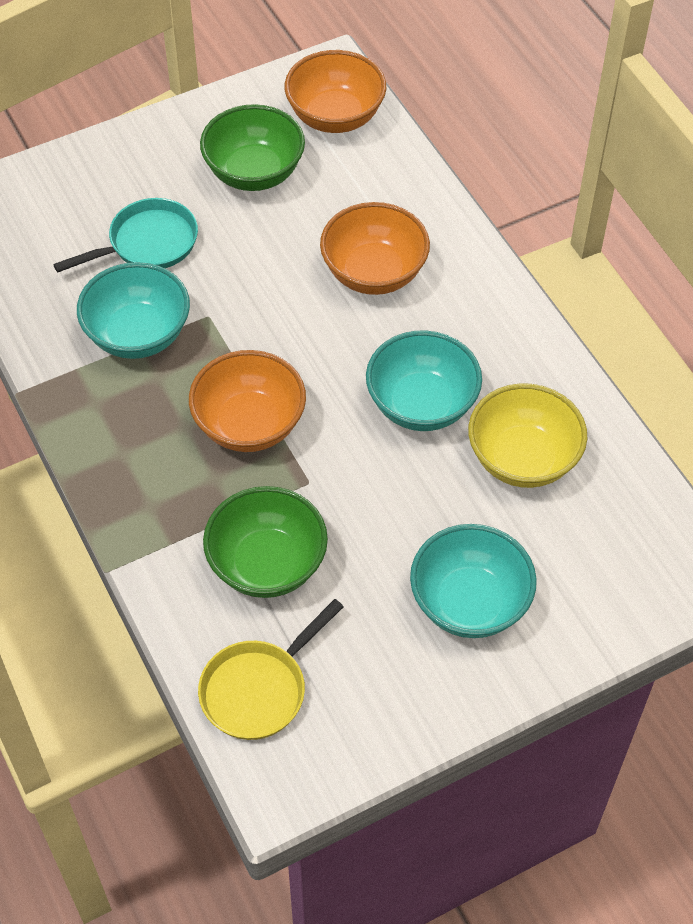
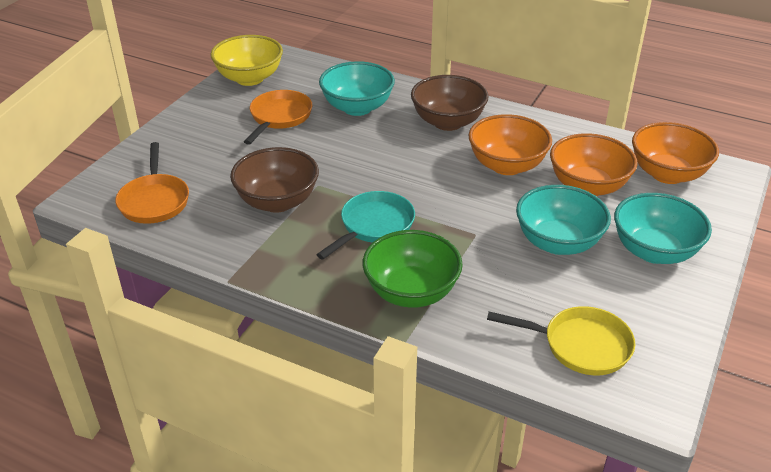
brown bowl: none = 0 -> [230,147,319,213] [411,75,489,131] = 2
green bowl: [200,104,305,191] [203,486,328,598] = 2 -> [363,230,463,308] = 1
orange pan: none = 0 -> [115,142,189,224] [244,90,312,145] = 2

